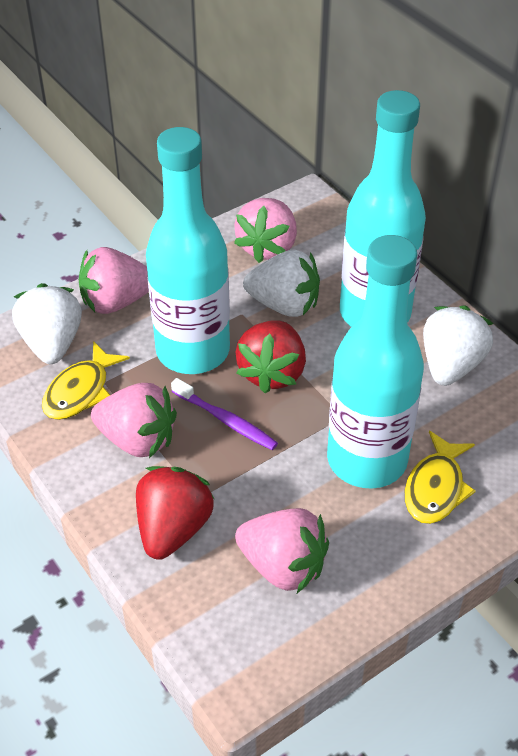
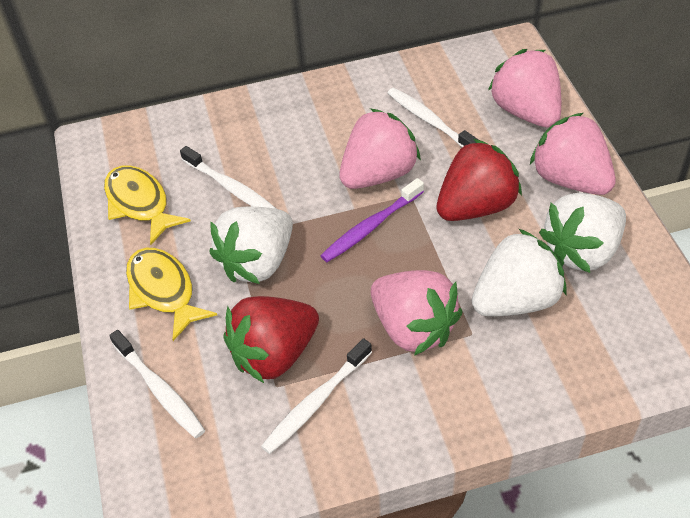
turquoise bottle: [146,127,230,374] [327,235,424,489] [340,90,426,327] = 3 -> none = 0
white toothbrush: none = 0 -> [109,330,205,438] [180,146,276,209] [261,339,372,454] [388,88,478,147] = 4

